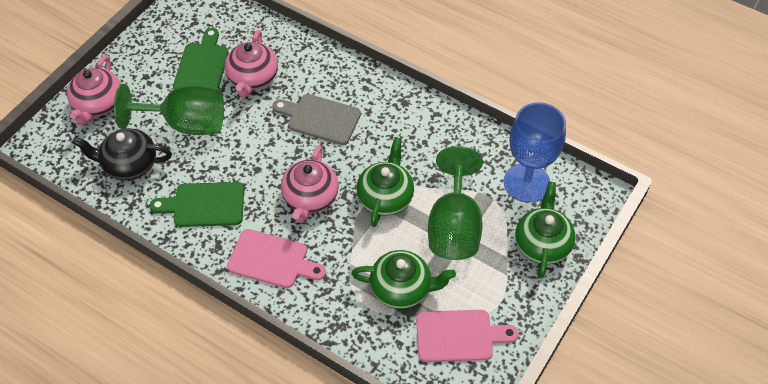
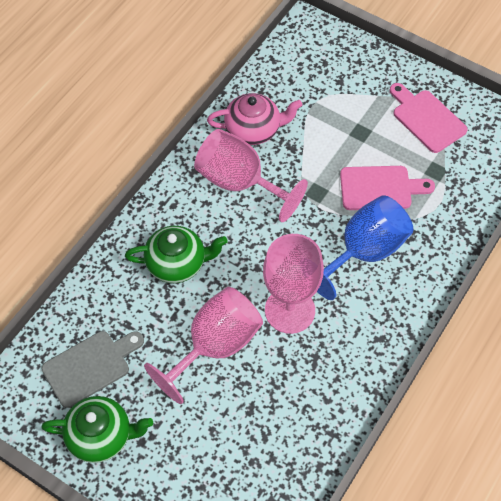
black teapot: [73,128,172,180] = 1 -> none = 0
green cutting board: [149,182,244,227] [173,28,229,89] = 2 -> none = 0
green goblet: [114,84,224,135] [428,146,483,260] = 2 -> none = 0
green teapot: [351,250,456,309] [356,137,414,227] [515,182,575,278] = 3 -> [41,396,153,463] [125,226,228,283] = 2
pink goblet: none = 0 -> [144,287,263,404] [194,129,308,222] [263,234,324,334] = 3
pink teapot: [67,55,121,125] [225,30,278,97] [281,145,339,223] = 3 -> [207,93,302,145] = 1

